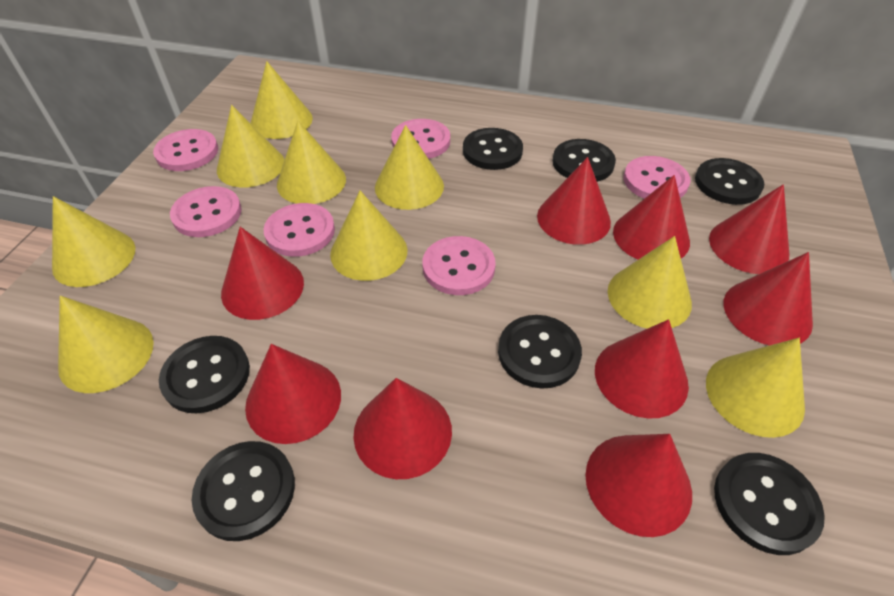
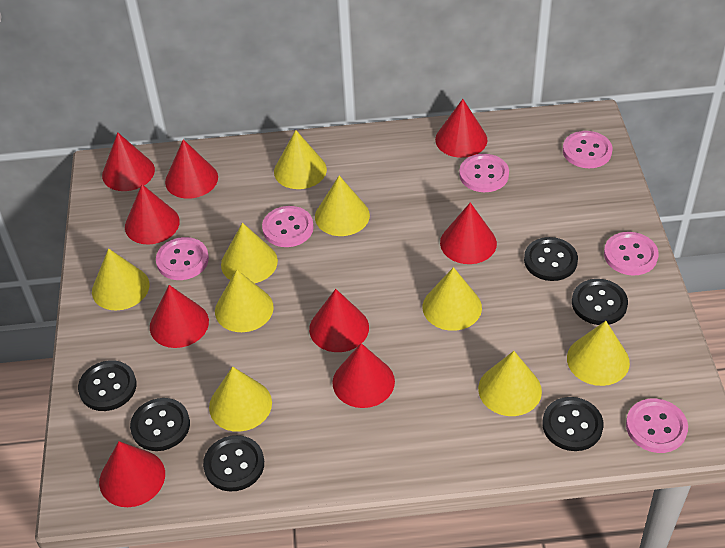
black button: [159,336,250,413] [192,441,295,541] [463,128,523,170] [498,315,582,389] [552,139,616,182] [695,158,764,205] [714,453,825,555] = 7 -> [78,360,137,411] [130,398,190,451] [203,435,264,491] [524,237,578,281] [542,397,603,451] [572,279,628,325] = 6

